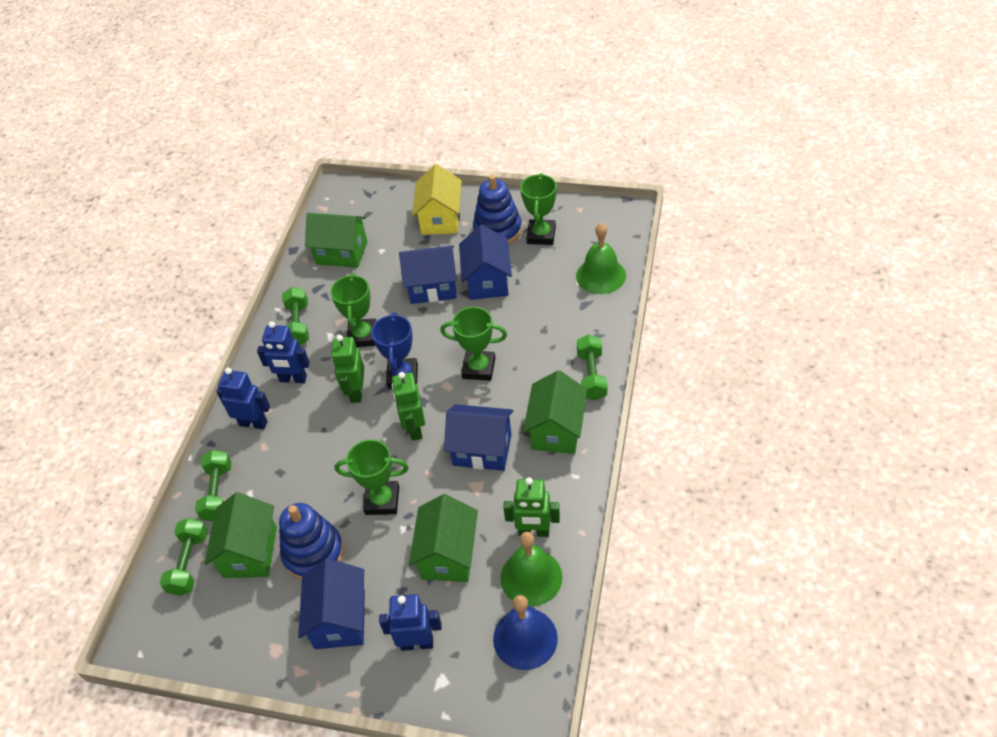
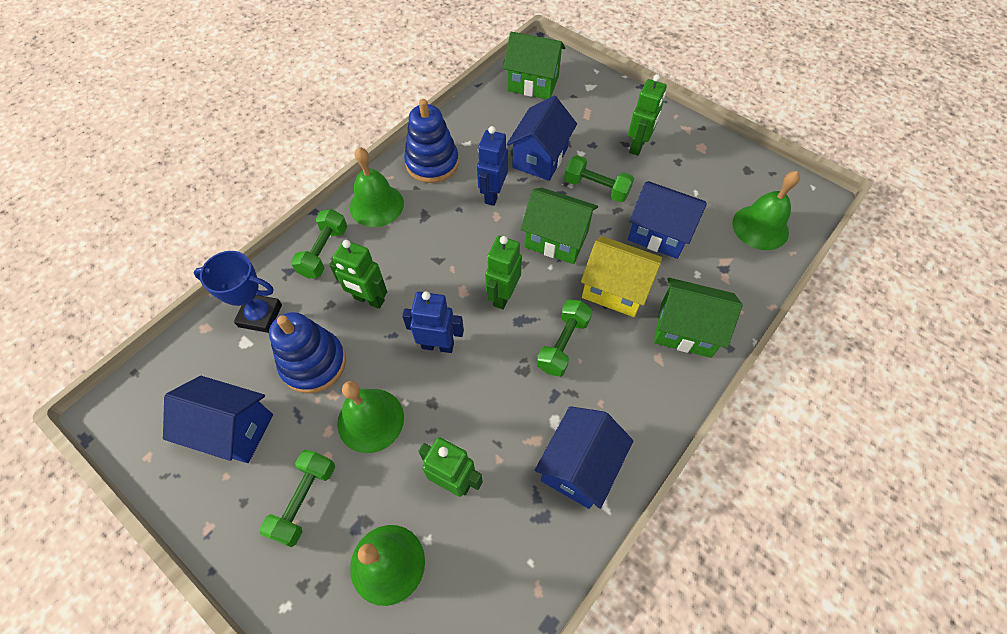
blue bell: [493,595,558,670] = 1 -> none = 0
blue robot: [216,368,270,430] [257,321,310,383] [379,594,441,651] = 3 -> [402,291,464,353] [477,126,508,206] = 2
green bell: [501,532,563,606] [576,223,626,294] = 2 -> [337,381,404,453] [350,147,404,227] [350,525,425,606] [732,171,800,250] = 4
green house: [204,492,277,578] [305,213,367,268] [409,494,478,582] [523,370,587,454] = 4 -> [503,32,565,99] [520,188,598,264] [654,278,743,358] = 3
green robot: [331,335,364,403] [392,372,425,441] [503,477,560,537] = 3 -> [329,240,387,309] [418,437,483,497] [485,236,522,309] [628,74,667,156] = 4
green trophy: [330,273,376,347] [335,439,409,515] [440,307,507,381] [520,173,557,245] = 4 -> none = 0

